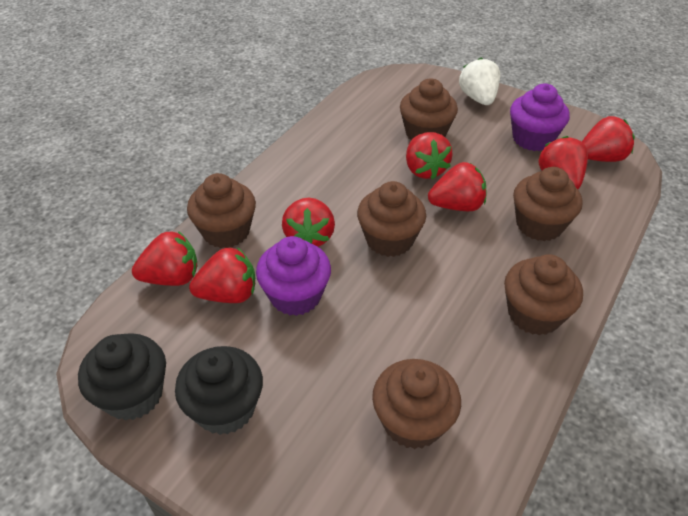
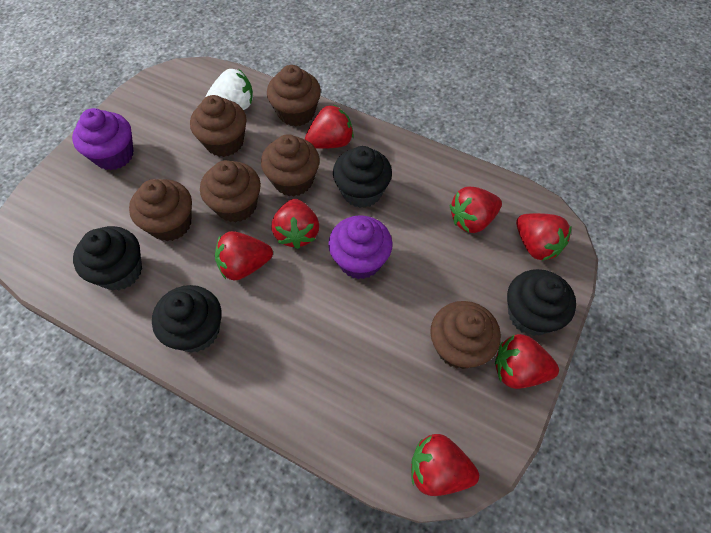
black cupcake: [78,333,166,421] [175,346,263,435] = 2 -> [73,226,142,290] [152,285,221,353] [333,146,392,208] [507,269,576,336] = 4

